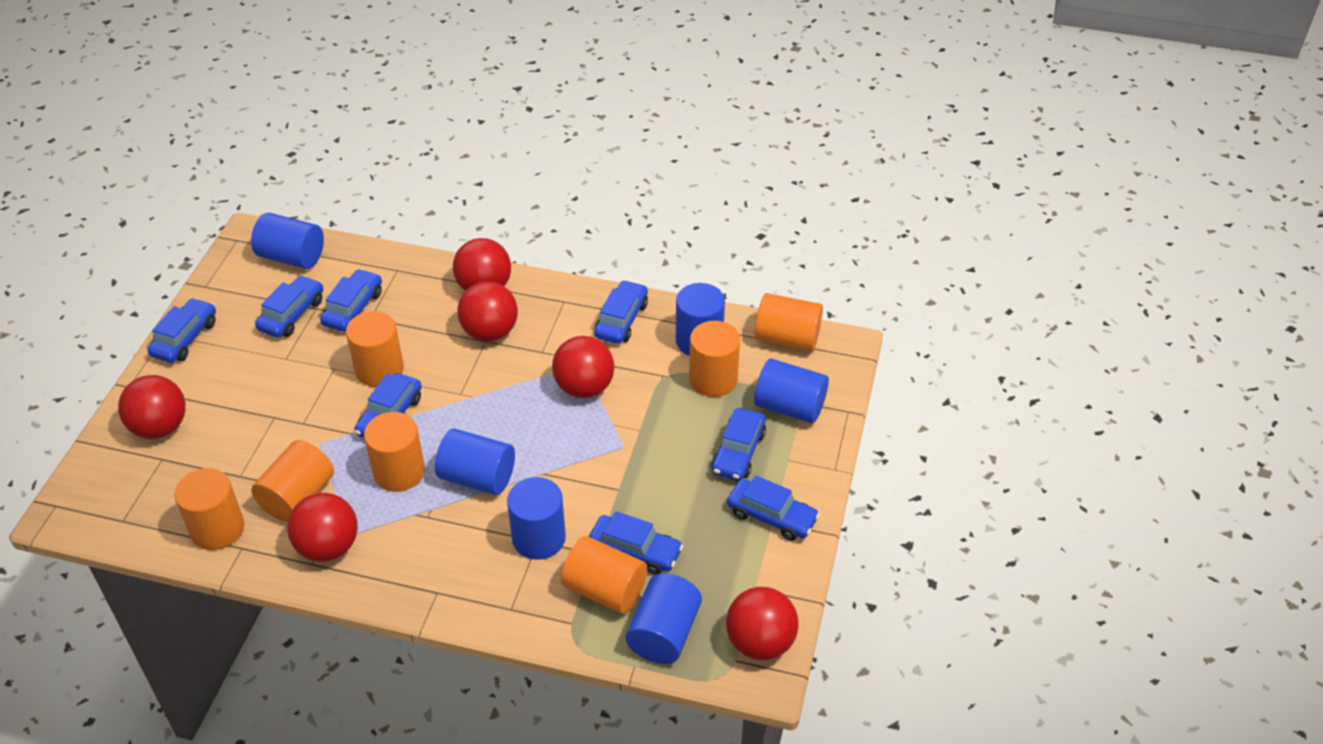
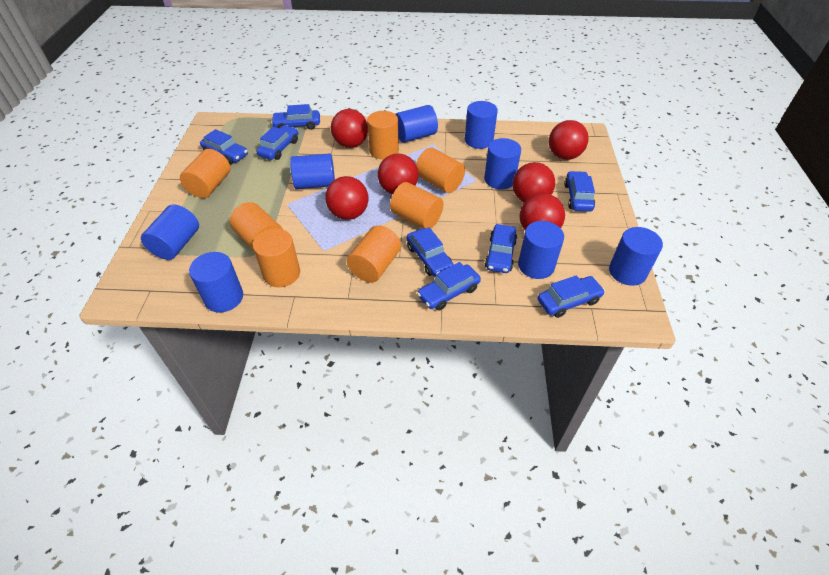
blue cylinder: [251,213,324,269] [435,428,515,495] [507,477,566,560] [625,573,702,664] [676,283,725,356] [754,358,829,423] = 6 -> [141,204,199,260] [189,252,243,313] [290,154,335,189] [395,105,438,143] [465,101,498,149] [484,138,521,190] [518,221,564,279] [609,227,663,286] = 8

